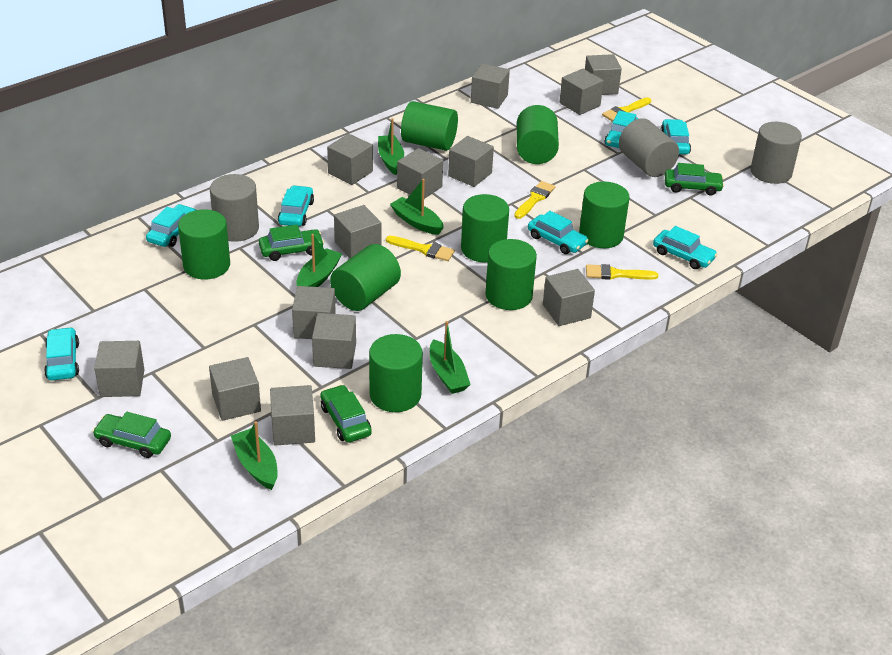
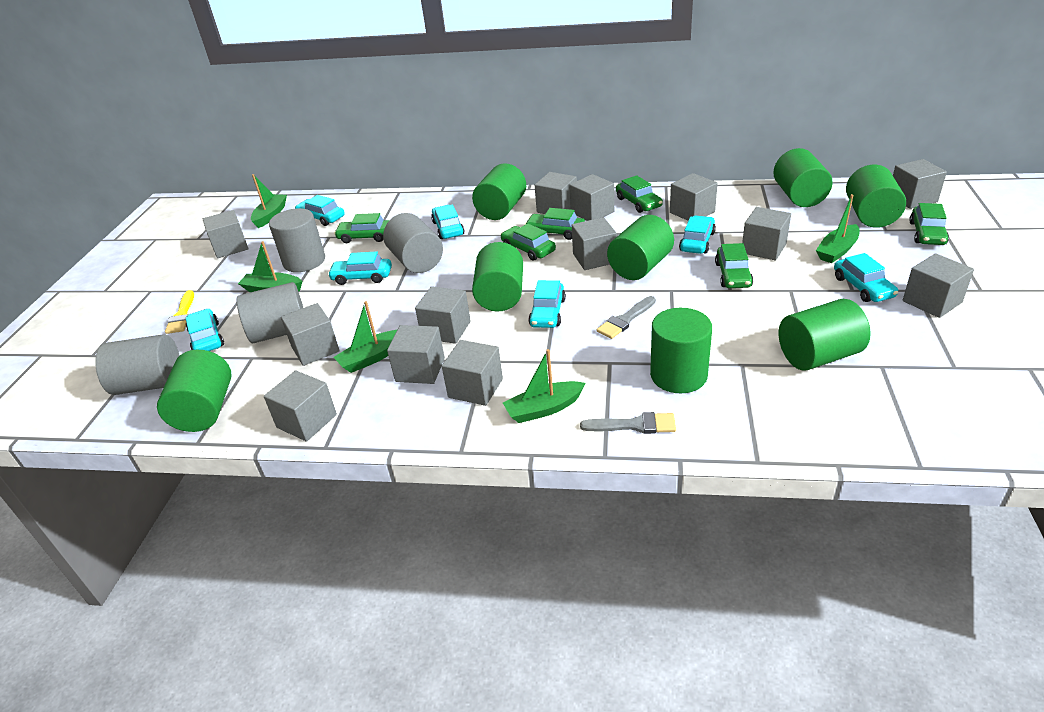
green car: [93,412,171,458] [259,225,324,261] [320,385,372,443] [665,163,724,195] = 4 -> [334,213,389,243] [501,223,556,261] [525,208,585,240] [616,175,663,213] [715,243,753,288] [909,203,949,245] = 6
grey brush: none = 0 -> [580,412,676,434] [596,296,656,339] = 2
grey cylinder: [210,174,259,242] [619,118,679,177] [751,122,802,184] = 3 -> [95,334,180,395] [236,282,303,343] [269,208,325,272] [383,213,443,273] = 4
yellow brush: [386,236,455,261] [514,181,555,219] [586,264,658,280] [602,97,651,122] = 4 -> [165,290,194,334] = 1

